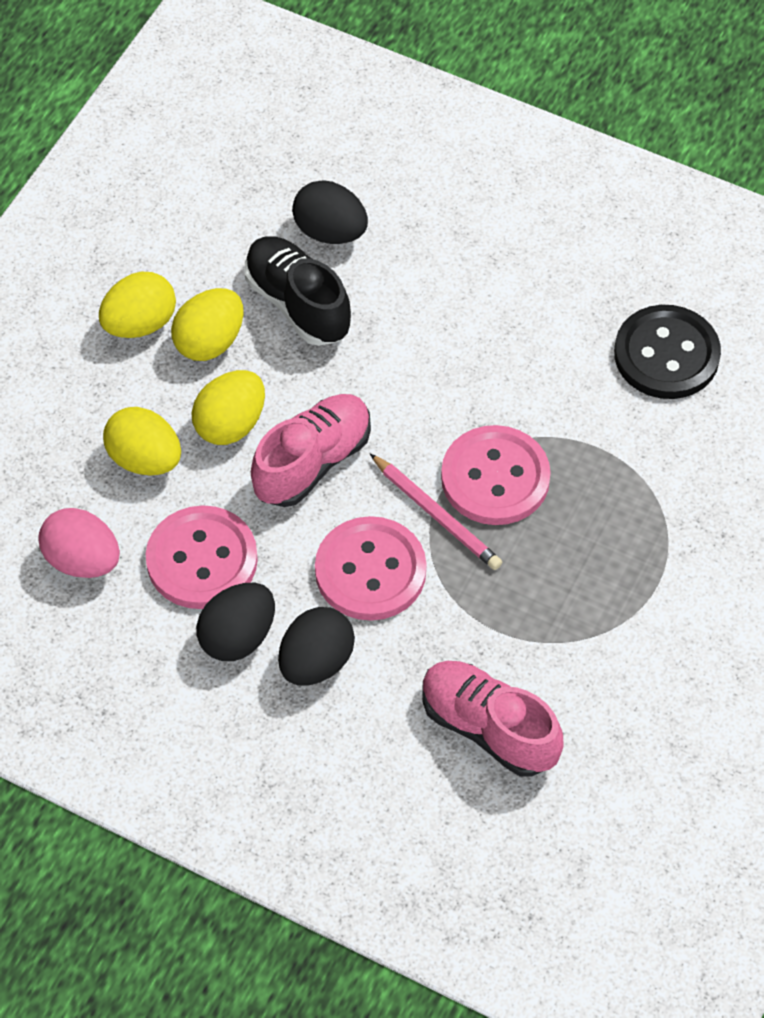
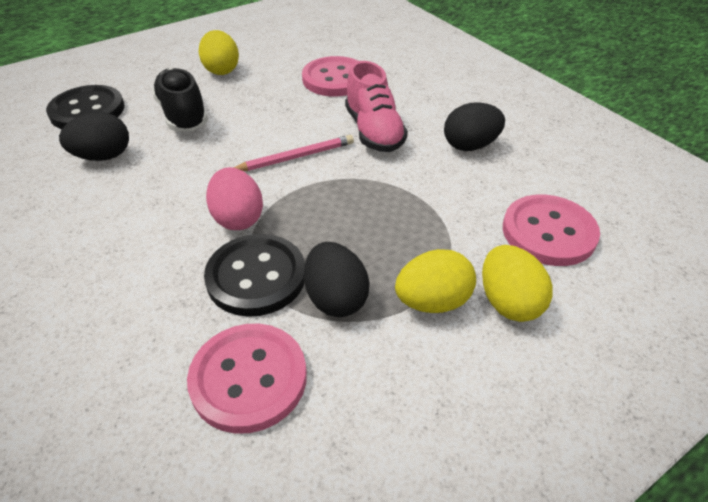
black button: [614,305,721,399] = 1 -> [46,85,125,129] [204,234,305,317] = 2
pink shoe: [251,394,371,507] [422,661,564,777] = 2 -> [345,61,408,152] = 1
yellow egg: [99,272,176,338] [103,407,181,476] [171,288,244,361] [191,370,265,445] = 4 -> [198,30,239,75] [395,249,476,313] [482,245,553,322] = 3

